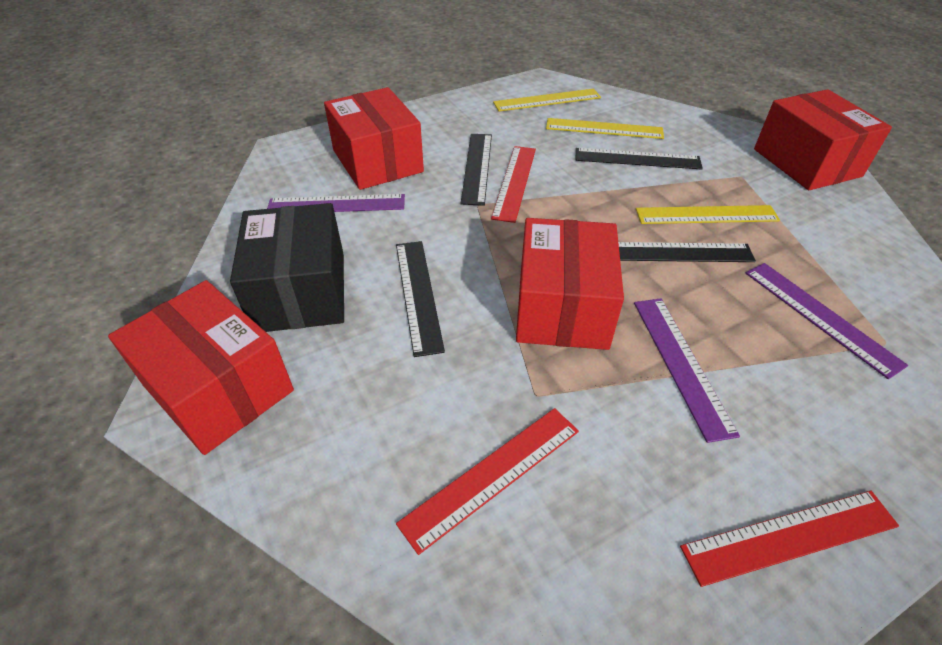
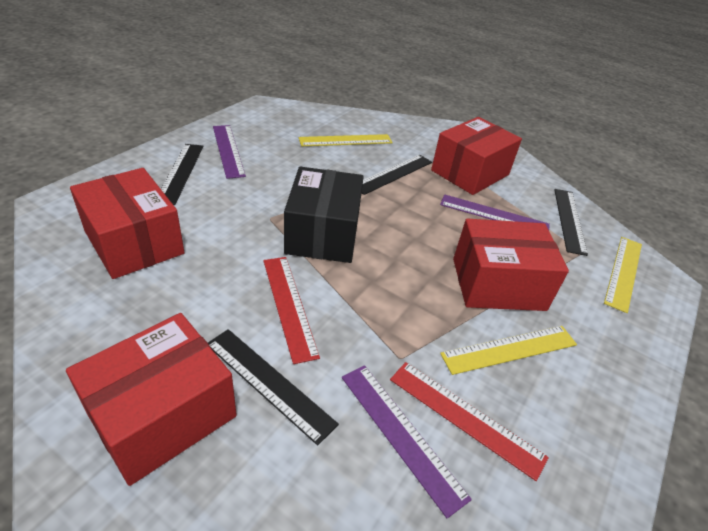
red ruler: [396,408,579,555] [491,146,536,223] [680,491,899,587] = 3 -> [263,257,320,364] [390,362,549,481] = 2

